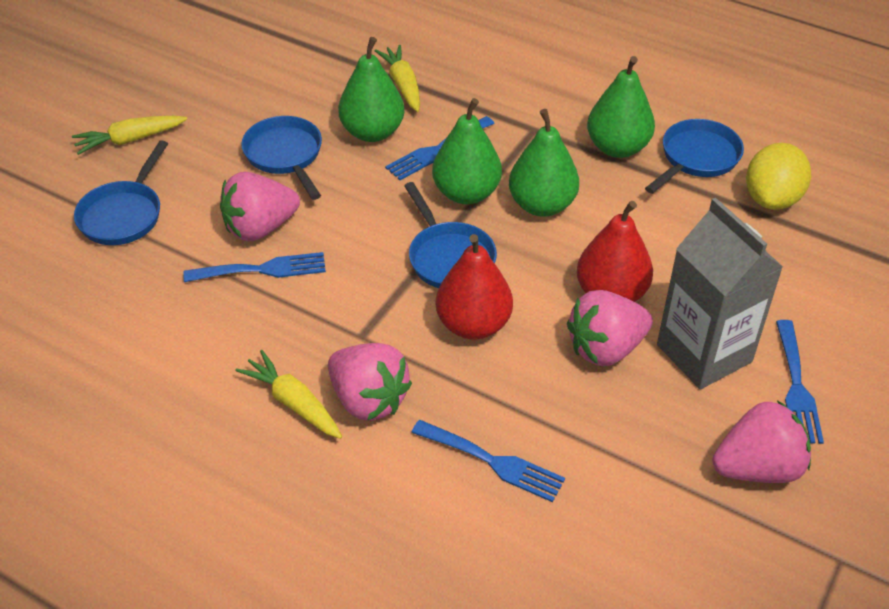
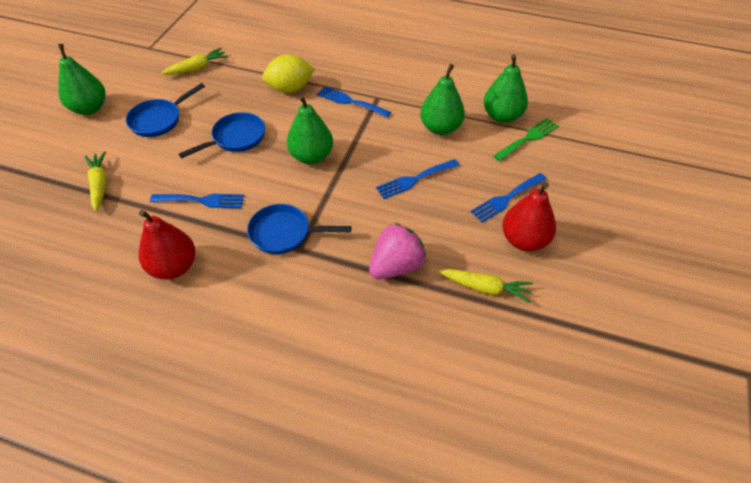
blue pan: [74,140,168,245] [241,116,322,200] [404,182,497,288] [645,119,744,194] = 4 -> [126,83,205,137] [179,112,265,158] [247,204,351,254] = 3
green fork: none = 0 -> [494,118,559,161] = 1
grey carton: [657,197,783,389] = 1 -> none = 0
pink strawberry: [220,172,300,242] [328,343,412,421] [567,290,653,366] [713,400,811,483] = 4 -> [369,223,426,279] = 1

